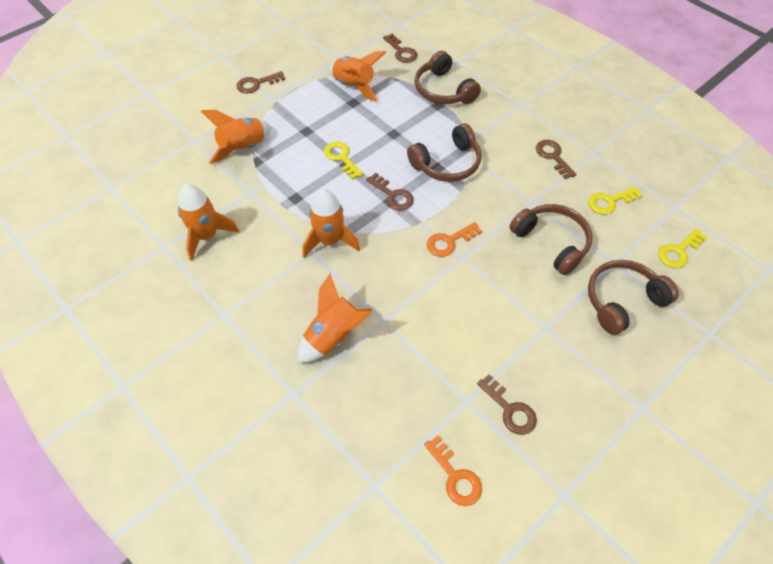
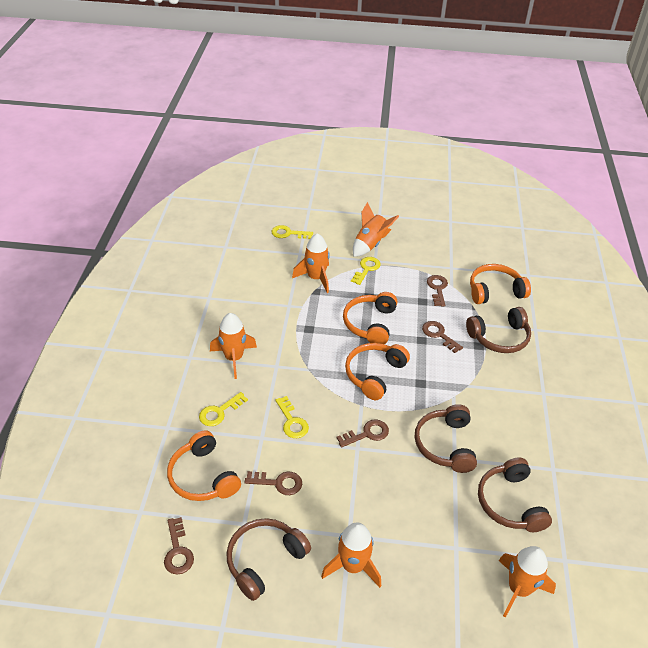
orange headphones: none = 0 -> [167,430,241,501] [343,292,398,344] [345,343,410,400] [470,264,531,304] = 4
orange key: [424,436,482,506] [427,222,482,257] = 2 -> none = 0
yellow key: [324,141,363,180] [588,187,643,215] [658,229,707,268] = 3 -> [199,392,248,426] [272,225,313,239] [275,396,309,438] [351,257,380,285] = 4

